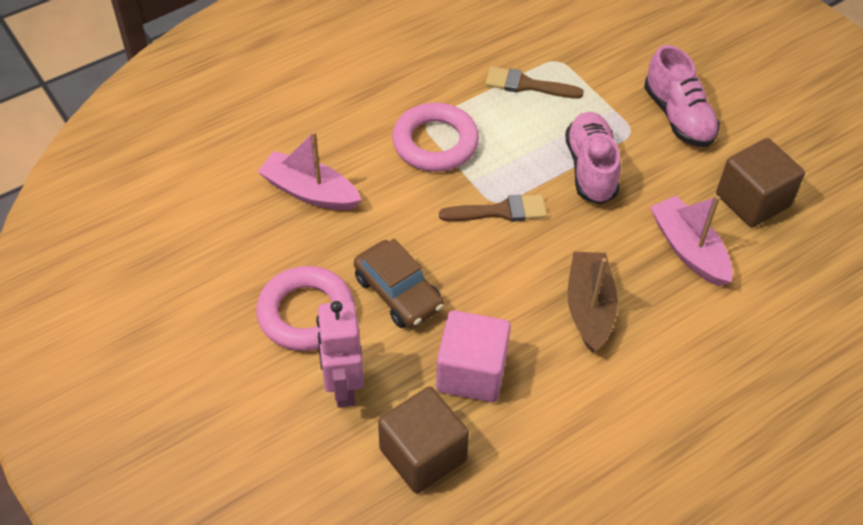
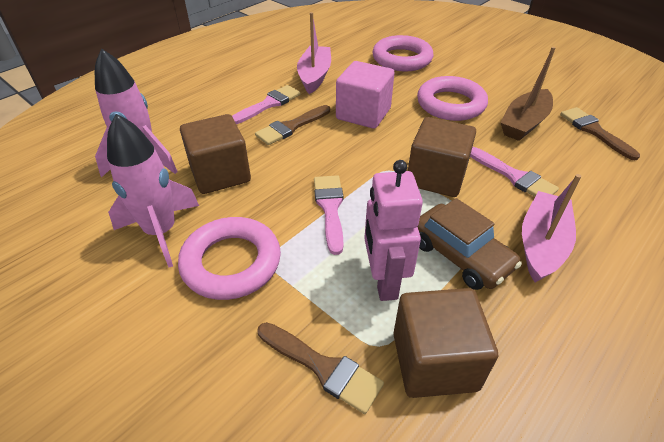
brown brush: [439,195,547,222] [485,67,584,99] = 2 -> [255,105,330,145] [258,322,384,414] [560,107,640,160] = 3
brown cube: [378,387,469,494] [716,138,805,227] = 2 -> [180,114,251,194] [393,288,498,398] [408,117,476,197] = 3
pink brush: none = 0 -> [232,85,301,124] [314,175,343,255] [470,147,559,197] = 3
pink ring: [256,266,354,351] [392,103,479,172] = 2 -> [178,217,281,300] [372,35,434,71] [417,76,488,121] = 3
pink rocket: none = 0 -> [95,48,178,178] [107,114,199,268] = 2
pink shoe: [565,112,621,204] [644,45,720,147] = 2 -> none = 0

